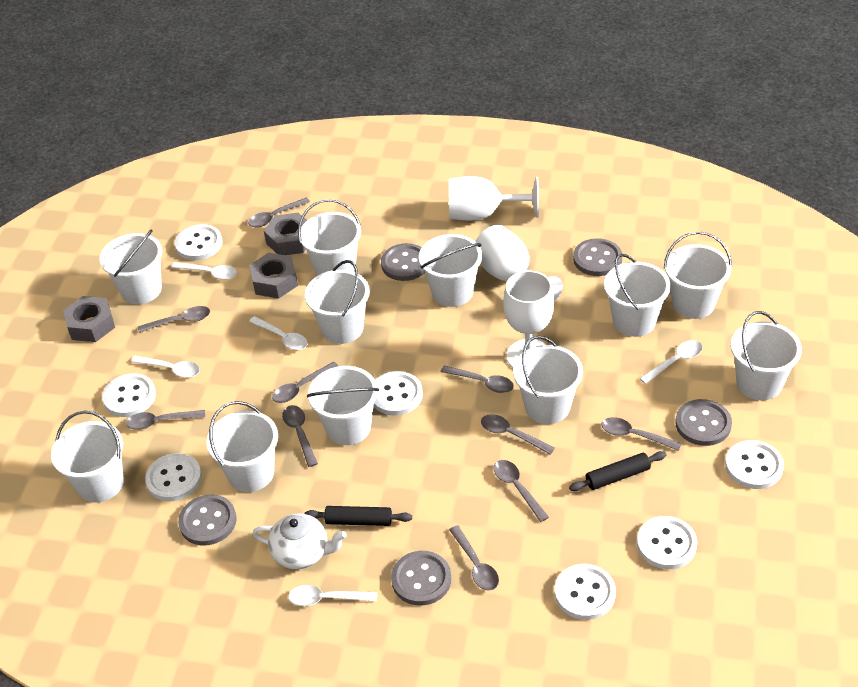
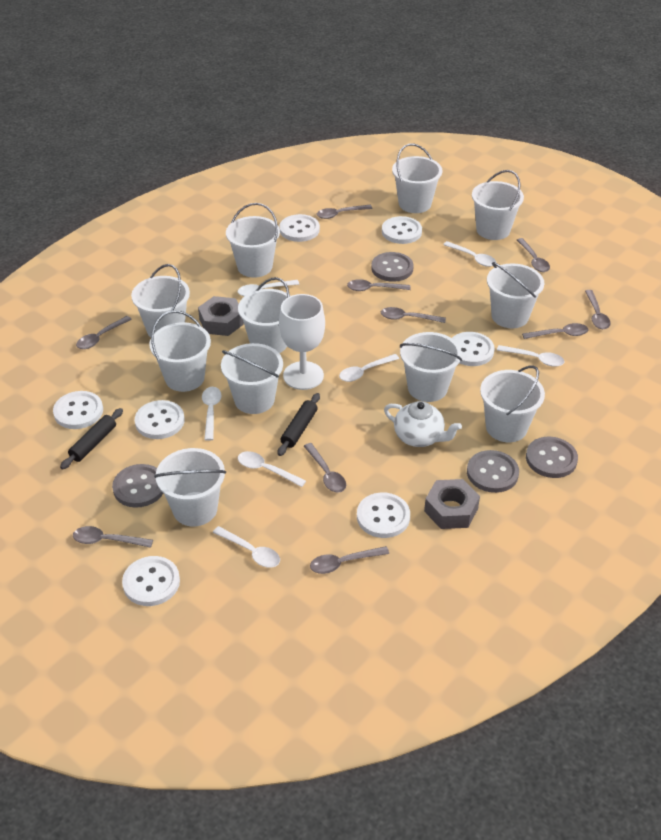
grey button: [178,495,237,546] [381,243,425,281] [391,551,451,606] [573,238,622,276] [675,399,732,446] = 5 -> [112,464,163,508] [371,252,413,282] [467,450,519,493] [526,437,578,478] = 4
grey nut: [63,296,115,342] [249,253,298,299] [264,213,307,255] = 3 -> [198,296,244,336] [424,479,480,529] = 2
white goblet: [449,176,539,221] [476,225,563,303] [503,271,554,368] = 3 -> [279,294,325,390] = 1
white spoon: [131,356,200,378] [171,262,237,280] [249,316,308,350] [289,585,377,606] [639,340,703,384] = 5 -> [202,387,222,441] [213,526,280,568] [238,280,299,296] [238,451,306,487] [339,354,399,382] [443,241,496,267] [497,345,564,367] = 7

